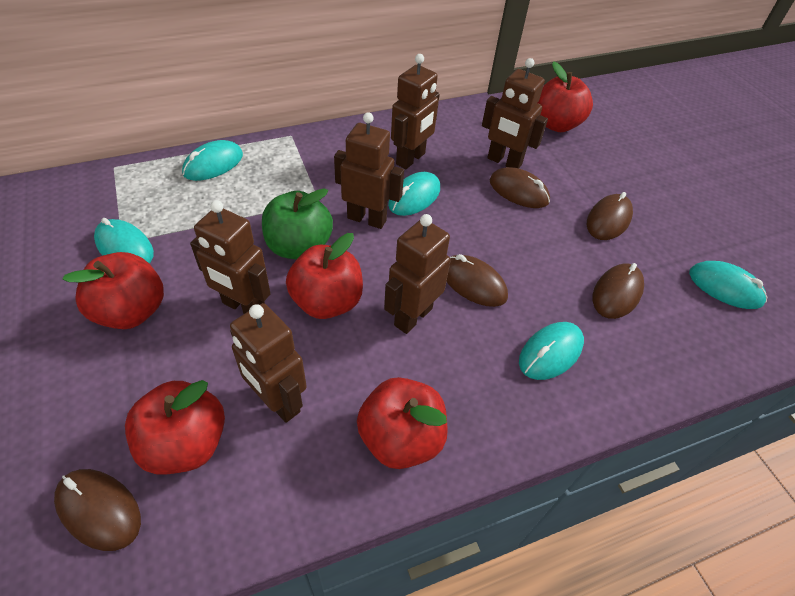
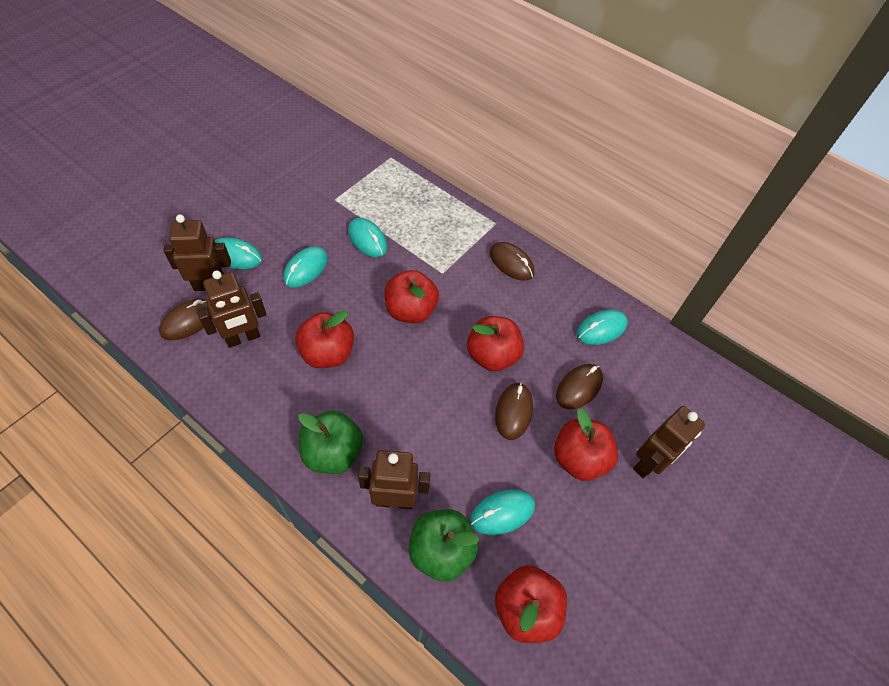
brown mouse: [54,469,141,551] [446,254,508,307] [490,167,550,208] [587,192,633,240] [593,263,644,319] = 5 -> [159,299,212,340] [490,242,535,281] [495,383,533,440] [556,364,603,409] = 4
brown robot: [190,200,271,314] [230,303,307,423] [334,112,404,229] [384,214,451,334] [391,54,440,169] [482,58,548,168] = 6 -> [163,214,231,291] [198,270,267,348] [358,450,430,509] [633,406,705,478] = 4
green apple: [262,188,333,259] = 1 -> [298,411,363,474] [409,509,480,582] = 2

